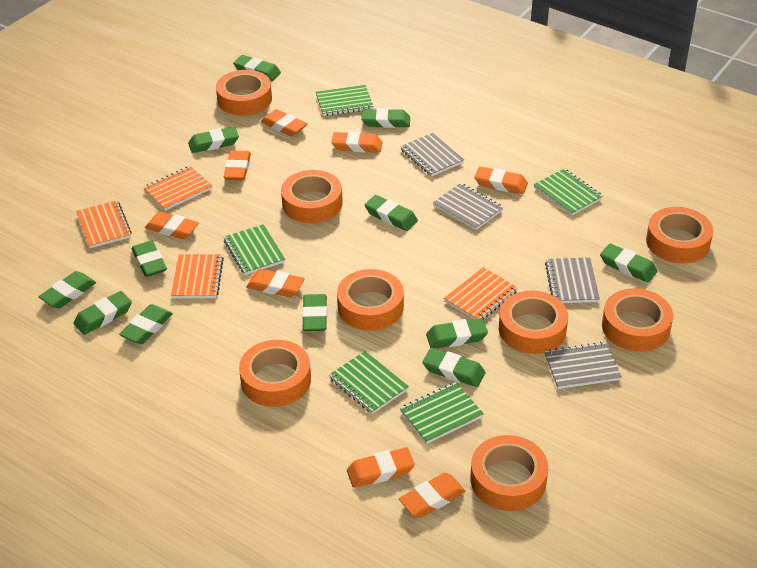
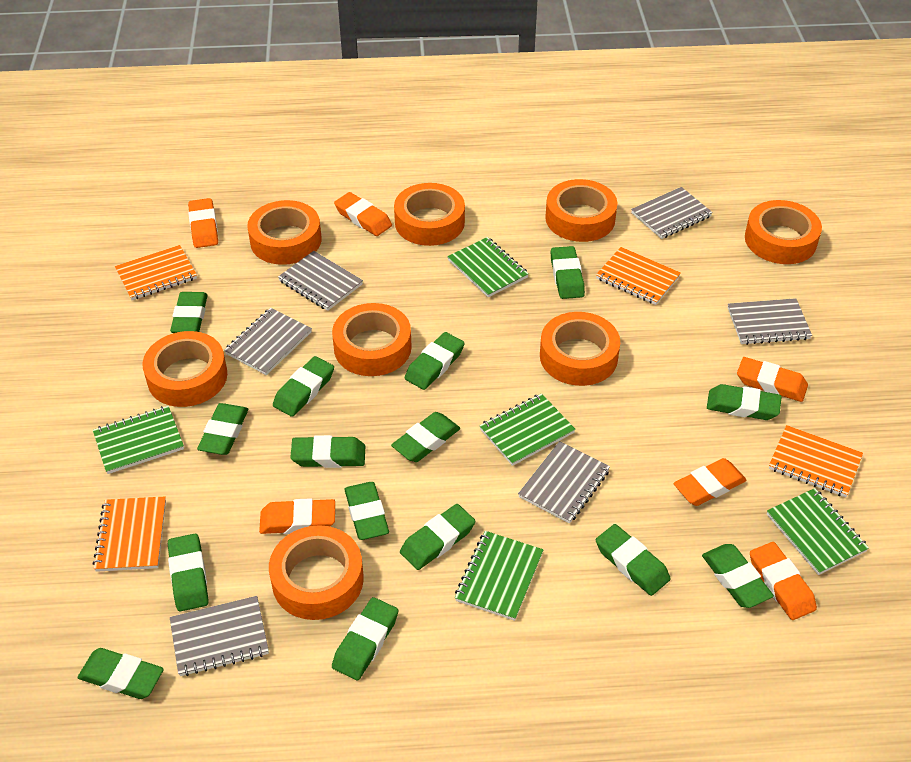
green eraser: [39,271,96,308] [74,291,132,335] [119,304,173,344] [132,240,167,277] [188,127,239,153] [233,55,281,81] [302,294,327,331] [361,108,410,128] [365,195,418,231] [422,348,485,387] [426,318,488,349] [600,243,657,282] = 12 -> [78,648,164,699] [168,534,209,612] [170,292,208,333] [197,403,248,455] [273,356,334,417] [290,435,365,468] [332,597,398,680] [345,482,389,540] [391,412,460,462] [400,504,475,570] [405,332,465,390] [551,246,585,299] [596,524,671,596] [702,544,774,608] [707,384,782,420] = 15
grey notebook: [400,133,464,177] [433,183,504,230] [544,342,622,389] [545,257,600,303] = 4 -> [170,596,269,676] [224,308,312,375] [278,251,363,311] [518,441,610,524] [631,187,713,239] [728,298,812,345] = 6
orange eraser: [145,211,199,239] [223,150,251,180] [246,269,305,297] [261,109,307,136] [331,132,382,153] [347,447,415,488] [399,473,466,518] [474,166,528,194] = 8 -> [188,198,218,248] [259,498,335,534] [334,192,392,236] [674,458,747,506] [737,357,808,402] [750,542,817,620] = 6

